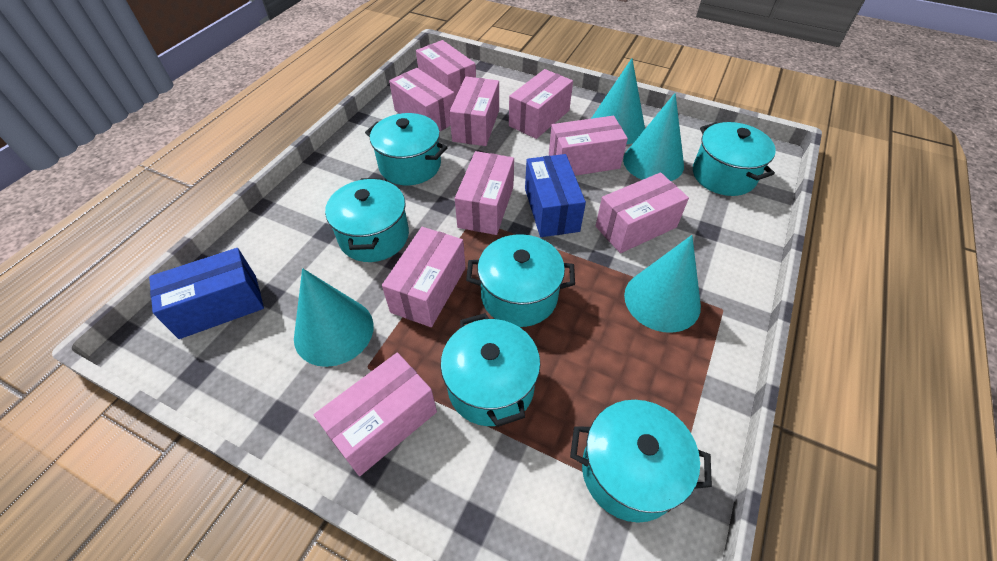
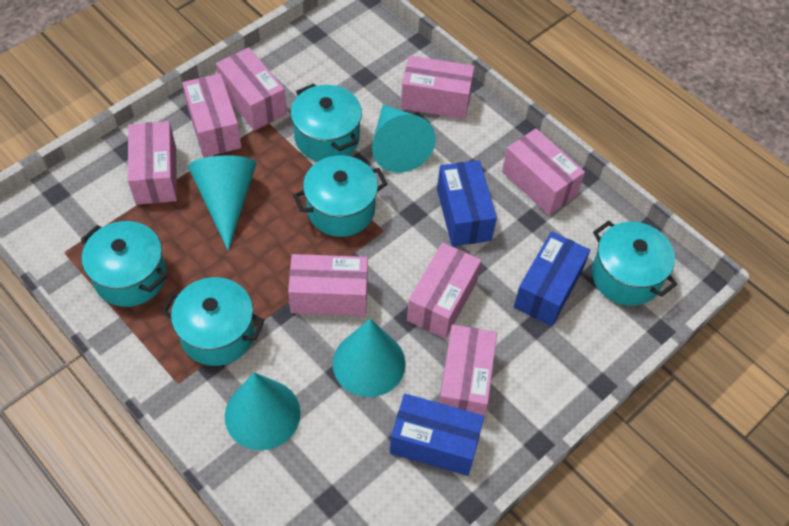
blue box: [149,248,264,339] [525,154,586,237] = 2 -> [390,394,484,476] [437,160,497,246] [514,231,590,326] = 3
pink box: [314,352,437,476] [382,227,466,327] [389,68,455,131] [416,40,476,98] [449,77,499,146] [455,151,514,235] [509,69,573,139] [549,116,628,176] [596,172,689,253] = 9 -> [128,121,177,205] [182,73,242,157] [216,47,287,131] [288,254,368,316] [401,55,474,119] [407,243,481,339] [439,325,497,416] [502,128,585,215] = 8
turquoise pot: [325,178,409,262] [365,113,448,185] [440,313,540,427] [466,234,575,327] [570,400,712,523] [693,122,776,196] = 6 -> [81,221,167,307] [161,277,265,366] [291,83,362,161] [293,155,387,237] [592,221,678,306] = 5

